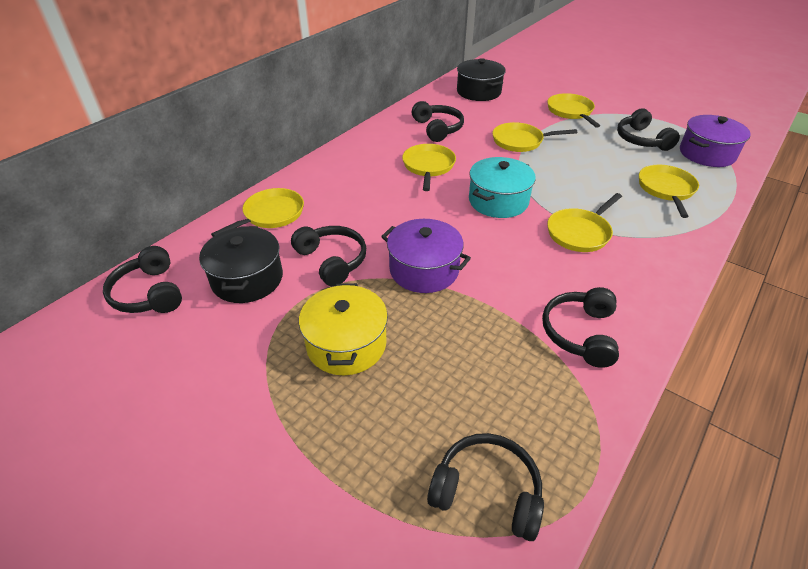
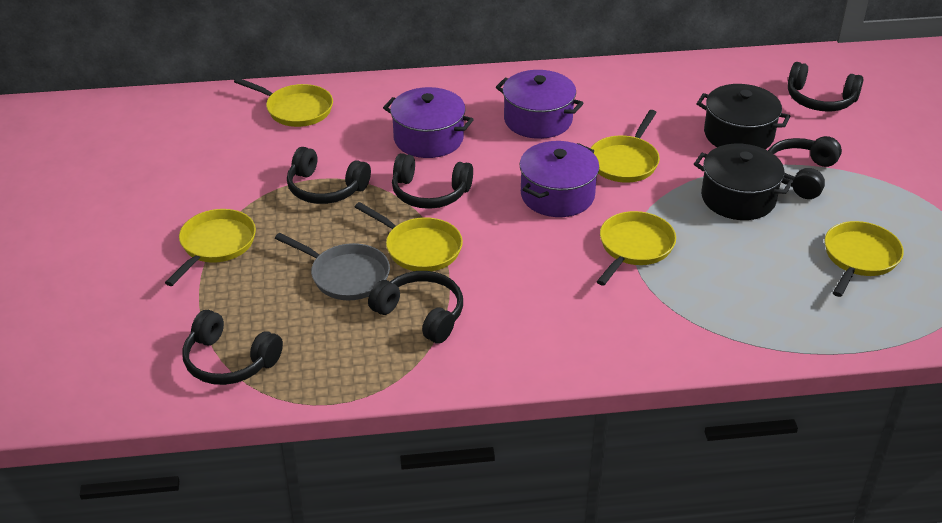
grey pan: none = 0 -> [275,233,390,300] = 1
purple pot: [381,219,471,293] [680,115,751,167] = 2 -> [383,87,474,158] [496,70,584,139] [520,141,599,217] = 3
turquoise pot: [469,157,536,218] = 1 -> none = 0
yellow pot: [299,283,388,375] = 1 -> none = 0

